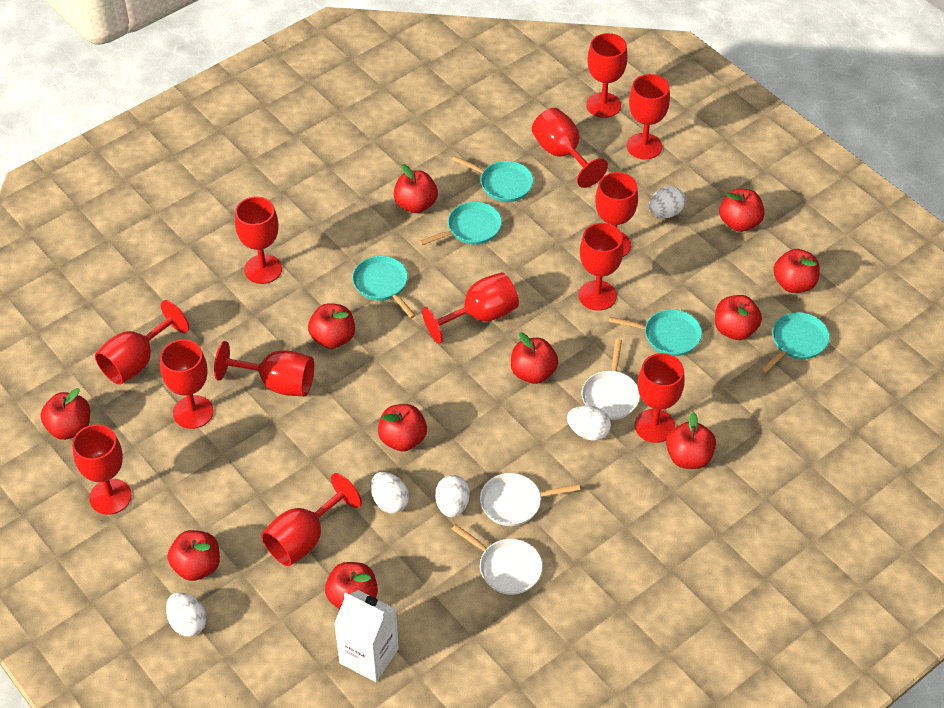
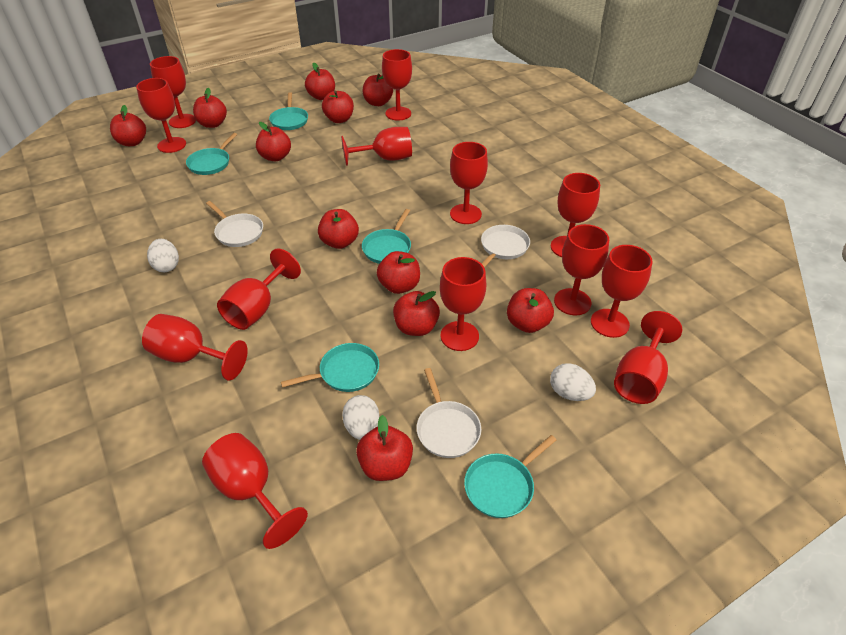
white carton: [334,590,399,682] = 1 -> none = 0
white egg: [166,592,207,637] [370,472,409,513] [435,475,470,517] [567,406,611,441] [649,186,685,218] = 5 -> [147,239,179,272] [342,395,379,440] [550,363,596,401] = 3

